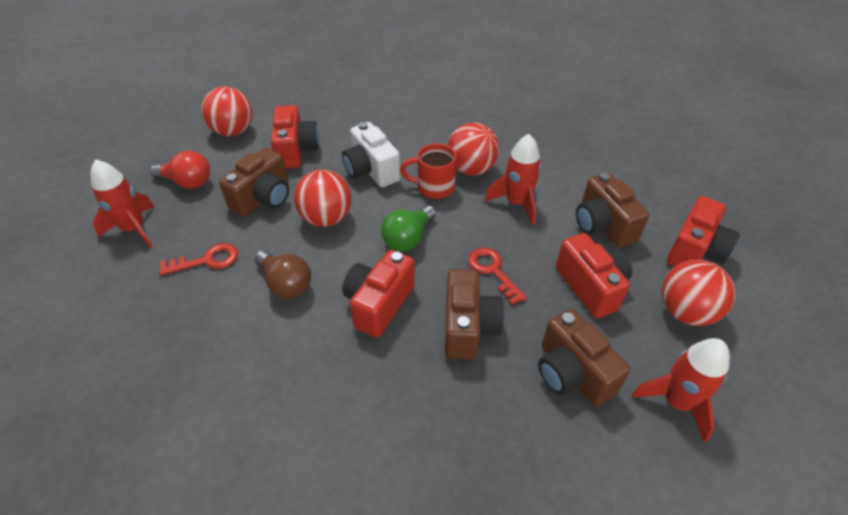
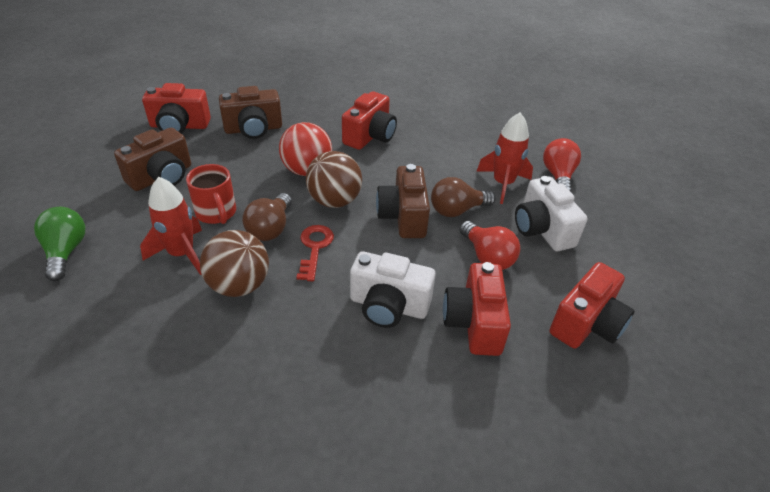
brown ball: none = 0 -> [200,230,269,297] [306,151,362,208] = 2
brown camera: [219,148,289,217] [445,269,504,360] [538,309,630,406] [576,173,649,248] = 4 -> [114,128,191,191] [219,86,282,139] [376,164,430,238] = 3
brown light bulb: [254,251,311,299] = 1 -> [242,193,292,241] [431,177,496,217] = 2
red ball: [201,86,253,136] [294,170,352,227] [447,123,499,175] [662,260,735,326] = 4 -> [279,122,332,176] = 1
red key: [159,243,238,276] [468,247,527,305] = 2 -> [297,225,334,281] = 1
red light bulb: [150,151,210,189] = 1 -> [460,221,520,270] [543,138,581,192] = 2
red rocket: [90,159,155,247] [485,134,541,225] [632,338,730,442] = 3 -> [140,177,202,275] [476,113,533,204] = 2
white camera: [342,122,401,187] = 1 -> [350,251,436,328] [515,176,588,251] = 2

